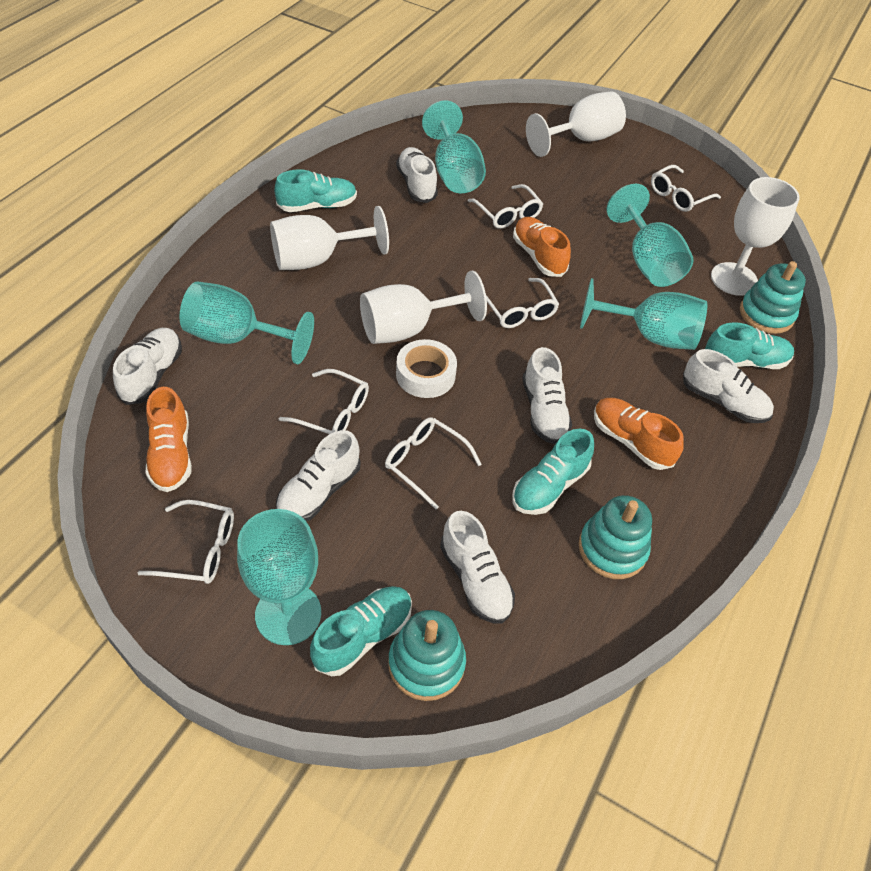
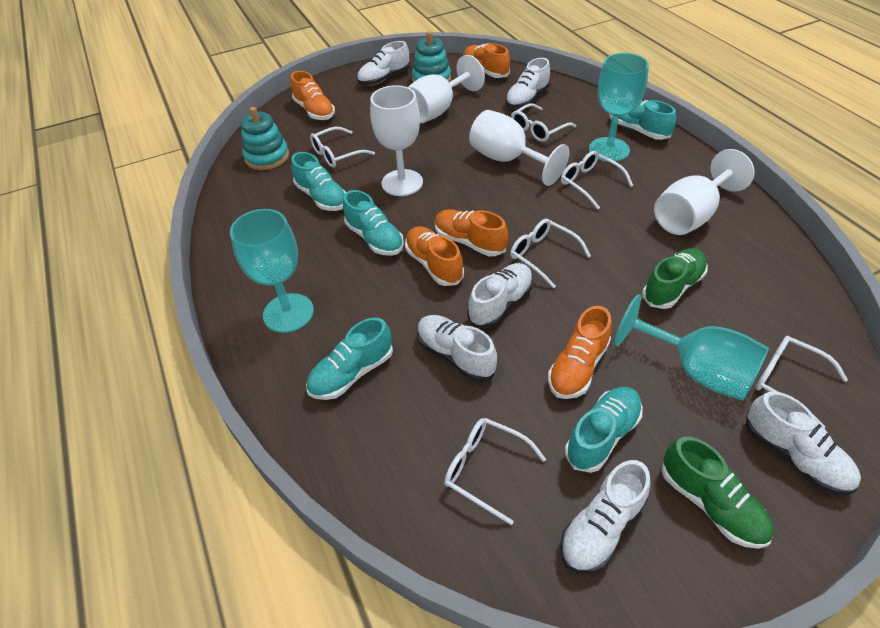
green shoe: none = 0 -> [642,248,708,309] [662,437,774,549] = 2
orange shoe: [146,387,192,492] [513,217,571,277] [594,398,684,470] = 3 -> [291,71,335,120] [405,226,464,286] [435,210,508,256] [463,43,510,78] [548,306,612,399] = 5
turquoise goblet: [180,281,314,364] [237,509,321,645] [422,100,486,193] [580,278,708,350] [607,184,694,287] = 5 -> [230,209,314,333] [589,53,649,162] [614,294,769,401] = 3
turquoise shoe: [275,169,357,212] [310,586,412,676] [512,429,594,515] [705,322,794,369] = 4 -> [291,152,346,211] [306,317,393,400] [343,190,404,256] [565,387,643,473] [609,100,676,140] = 5
turquoise stacking toy: [388,610,466,701] [579,495,652,579] [740,261,806,334] = 3 -> [241,107,289,170] [412,31,451,82] = 2
white tape: [396,339,457,398] = 1 -> none = 0

